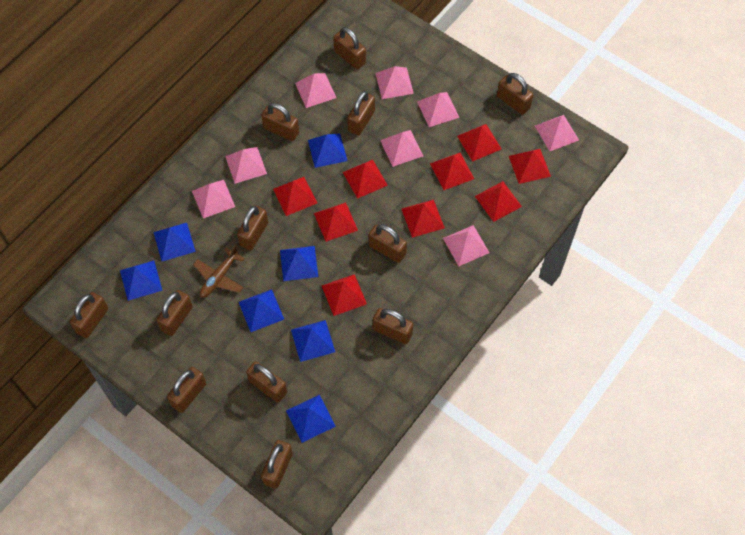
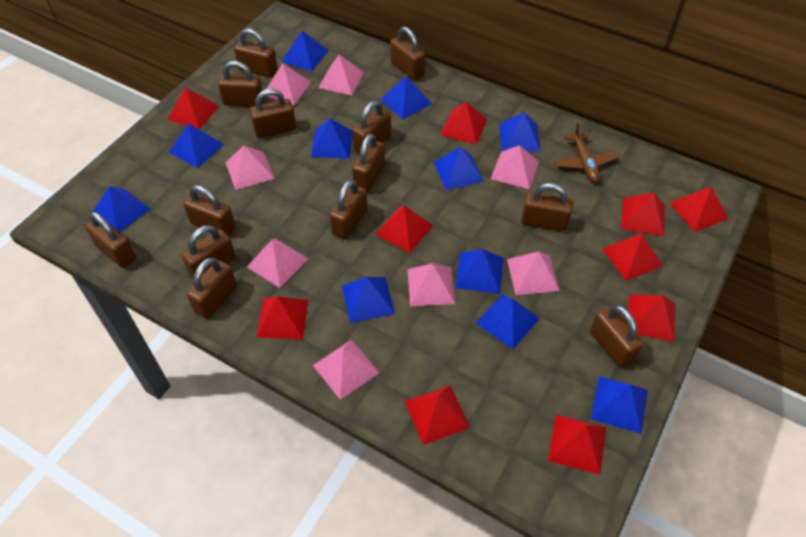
blue pyramid: [120,261,163,301] [153,223,196,261] [239,289,284,332] [280,246,318,281] [286,395,336,443] [291,320,335,362] [308,133,347,168] = 7 -> [92,186,150,232] [169,123,224,168] [282,31,329,71] [311,118,353,159] [342,277,395,323] [381,76,432,119] [434,147,484,190] [455,249,503,294] [476,294,540,349] [500,112,541,152] [591,376,648,434] = 11
brown padlock: [70,292,108,338] [156,290,193,336] [167,367,206,413] [237,206,268,251] [246,361,287,402] [261,103,299,141] [261,440,293,489] [333,27,366,70] [347,91,375,136] [369,224,407,263] [373,308,413,344] [497,73,533,115] = 12 -> [85,212,136,268] [181,225,236,278] [183,185,235,236] [187,257,237,319] [218,61,264,107] [234,29,278,77] [250,89,296,138] [329,180,368,239] [352,101,391,154] [352,133,385,192] [390,27,425,80] [521,183,573,232] [590,305,644,368] = 13
red pyramid: [273,177,317,216] [314,202,358,242] [322,274,367,316] [343,160,388,199] [402,200,445,238] [430,153,474,190] [457,124,501,162] [475,181,522,222] [509,149,551,184] = 9 -> [167,87,219,130] [256,296,308,339] [375,206,433,253] [405,385,470,445] [440,102,487,145] [548,414,606,475] [602,234,662,281] [621,193,665,237] [628,295,675,342] [670,186,729,232] = 10

